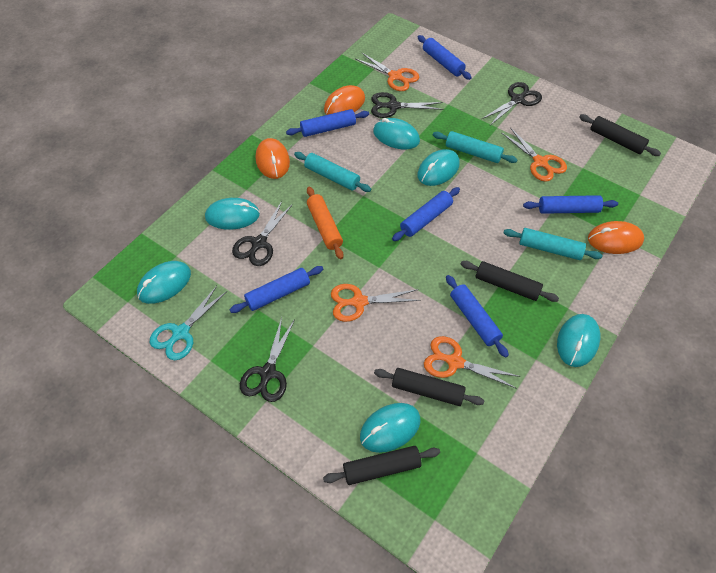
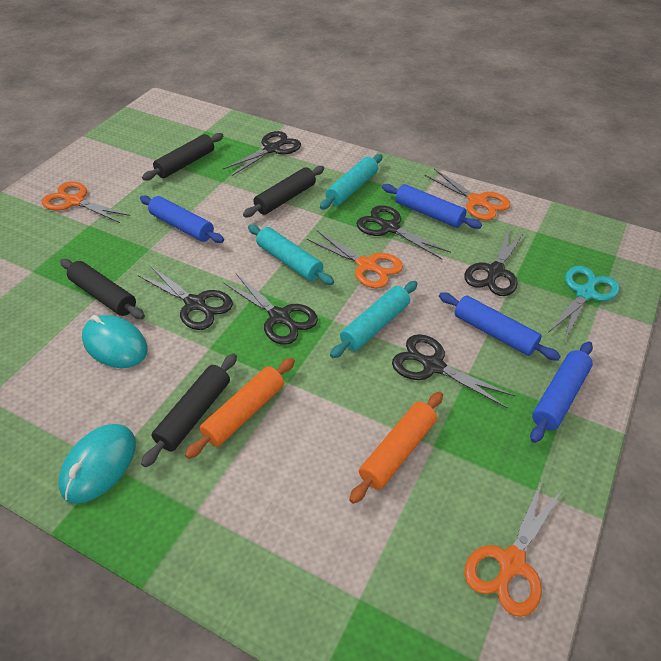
black scissors: [232,201,293,266] [240,317,295,402] [371,92,443,118] [482,82,542,125] = 4 -> [138,266,233,330] [223,131,301,176] [223,274,318,345] [356,205,451,259] [392,334,515,409] [464,228,525,296] = 6
blue rolling pin: [230,266,323,313] [286,109,369,137] [392,187,460,241] [418,35,472,80] [446,275,509,358] [523,195,618,214] = 6 -> [140,195,224,243] [382,184,482,229] [439,292,561,361] [530,341,593,443] = 4
orange mouse: [256,138,290,179] [324,85,365,115] [588,221,644,254] = 3 -> none = 0
orange rolling pin: [307,186,344,259] = 1 -> [185,358,295,459] [349,391,443,504] = 2
turquoise mouse: [137,261,191,304] [205,198,260,230] [360,403,420,453] [373,118,420,150] [417,149,460,186] [557,314,600,367] = 6 -> [59,424,136,504] [82,315,147,368] = 2

